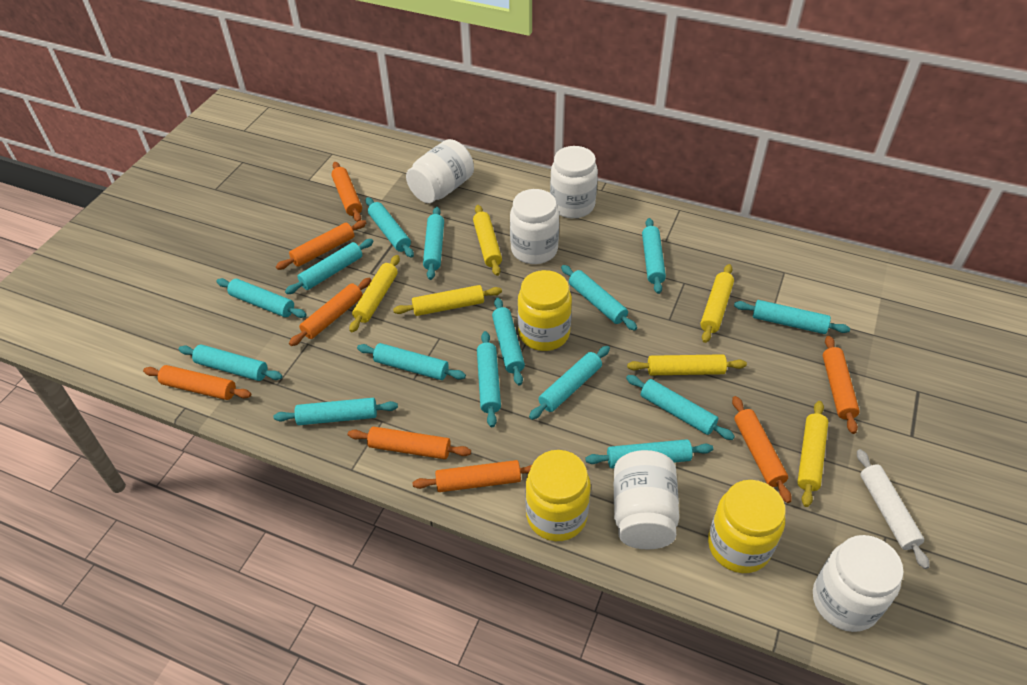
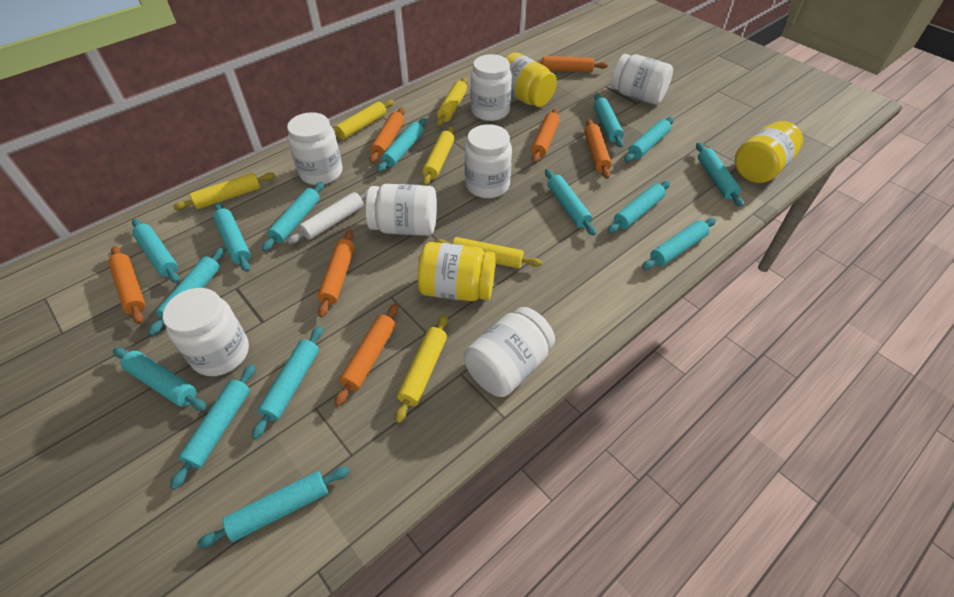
orange rolling pin: [143,365,251,400] [276,220,366,270] [289,278,372,346] [331,162,362,222] [348,427,471,459] [413,460,532,492] [732,396,792,503] [823,336,860,434] = 8 -> [108,246,146,324] [317,230,355,318] [335,303,399,406] [369,108,405,163] [531,108,560,163] [535,56,608,72] [584,119,612,179] = 7
white jar: [406,139,474,203] [510,189,559,264] [550,146,598,218] [614,450,679,550] [813,535,904,632] = 5 -> [163,288,249,376] [287,112,343,185] [365,184,437,236] [464,307,555,397] [465,124,512,198] [470,54,512,121] [611,54,673,105] = 7

